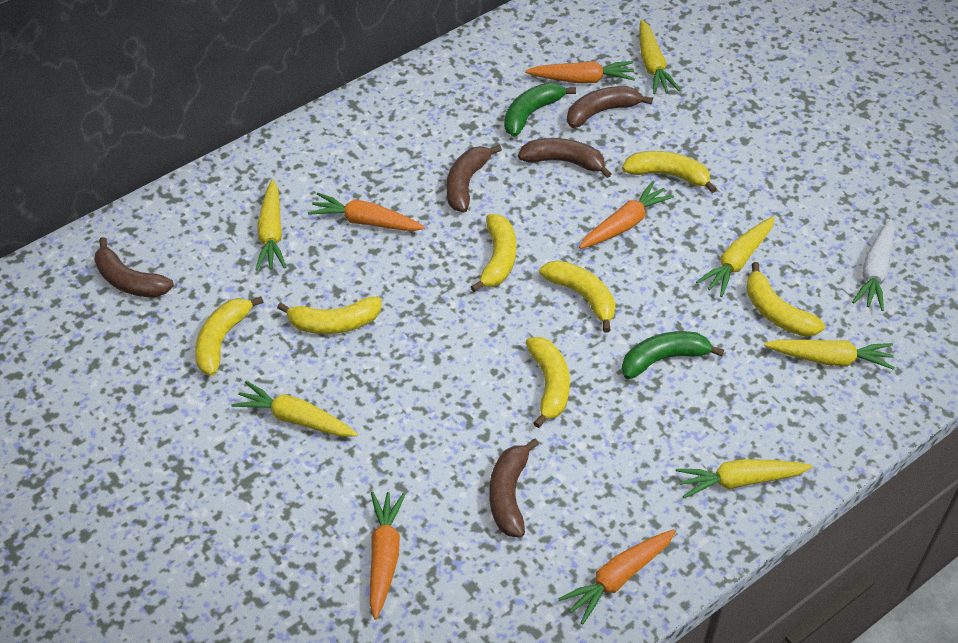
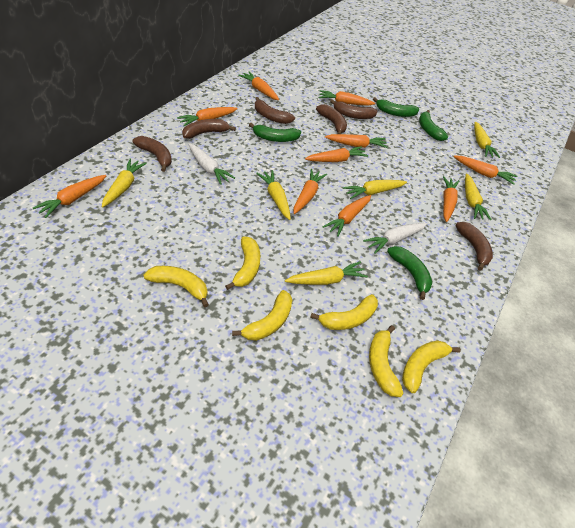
brown banana: [94,237,174,297] [446,145,502,213] [489,439,539,538] [518,138,612,178] [567,86,653,128] = 5 -> [132,136,172,172] [182,119,236,139] [255,97,295,124] [316,104,347,134] [330,99,378,119] [456,222,493,271] = 6
green banana: [504,83,576,137] [622,331,724,379] = 2 -> [249,123,301,142] [373,97,419,117] [387,246,432,300] [419,110,448,141] = 4
orange carrot: [308,193,425,231] [370,492,406,620] [525,61,635,83] [558,529,676,624] [579,181,674,249] = 5 -> [33,175,106,218] [177,107,238,126] [238,72,279,100] [294,169,327,214] [305,146,368,162] [319,90,375,106] [323,195,371,237] [325,134,388,148] [443,176,460,222] [454,156,517,185] = 10
white carrot: [852,219,894,311] = 1 -> [188,143,235,185] [363,223,427,254] = 2
yellow banana: [195,296,264,376] [277,297,382,334] [471,214,516,292] [526,337,570,428] [539,260,615,333] [622,151,717,193] [746,262,825,337] = 7 -> [143,266,209,307] [225,237,261,290] [232,290,292,341] [310,294,378,330] [369,325,404,397] [402,340,461,393] = 6

